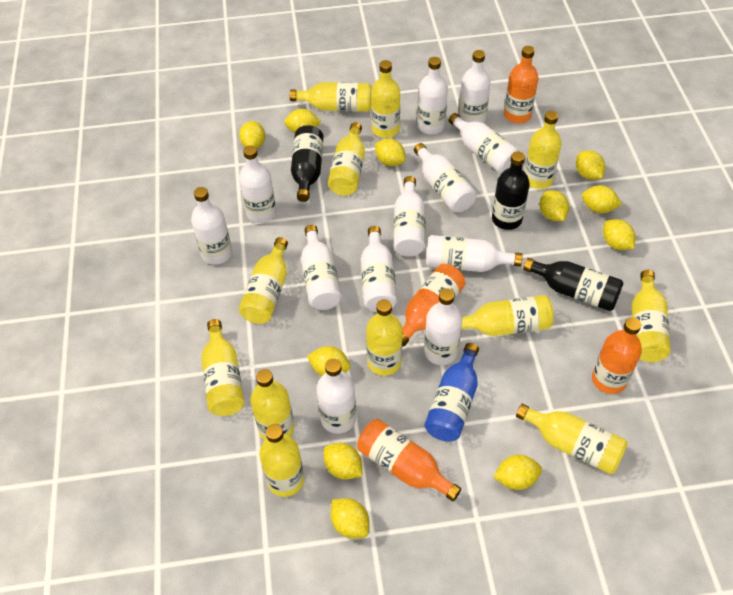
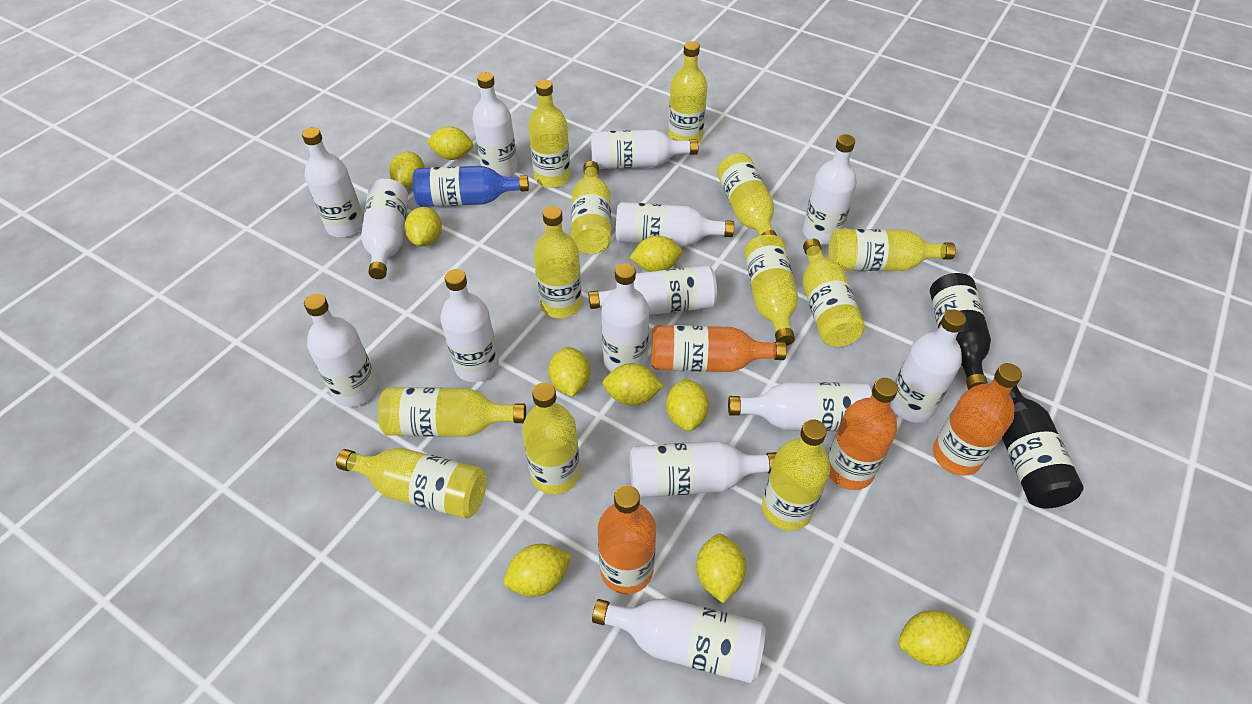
black bottle: [291,125,324,202] [492,151,530,230] [523,258,624,311] = 3 -> [930,273,991,390] [1002,385,1084,509] = 2
white bottle: [191,187,232,265] [239,145,276,223] [301,225,342,310] [316,359,356,434] [361,226,397,312] [393,176,426,257] [414,143,477,213] [417,57,448,135] [424,288,462,365] [426,235,523,272] [449,113,520,174] [458,50,491,123] = 12 -> [302,127,363,237] [304,294,378,407] [361,179,408,279] [440,269,499,382] [472,72,518,177] [588,265,717,315] [591,130,698,169] [592,598,766,683] [601,263,649,372] [616,202,734,246] [630,441,777,497] [728,382,872,431] [803,134,857,245] [890,309,966,422] = 14
yellow lemon: [239,121,265,149] [284,109,321,133] [307,346,351,376] [323,443,363,480] [331,498,369,538] [375,139,406,166] [493,455,542,490] [540,190,569,221] [576,150,605,180] [582,185,622,213] [603,219,635,250] = 11 -> [389,152,425,188] [405,207,442,246] [427,126,473,160] [504,544,572,597] [549,347,590,397] [603,363,664,406] [630,236,682,272] [666,378,709,431] [696,534,746,603] [899,610,971,666] = 10

